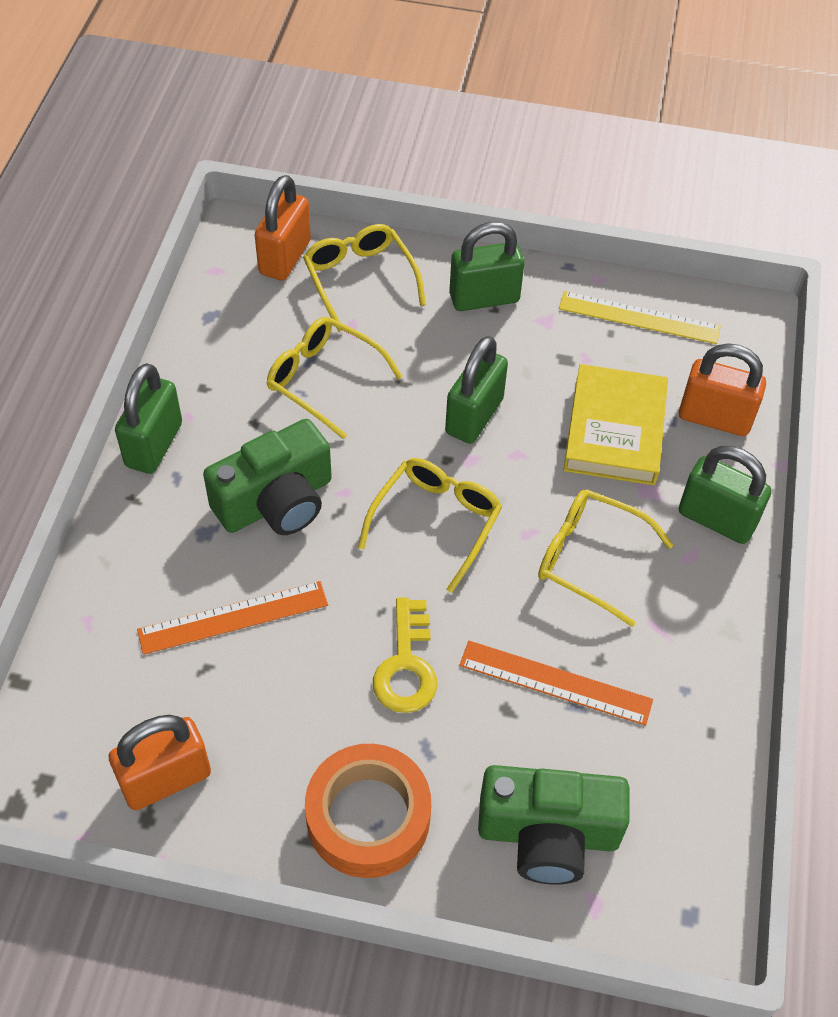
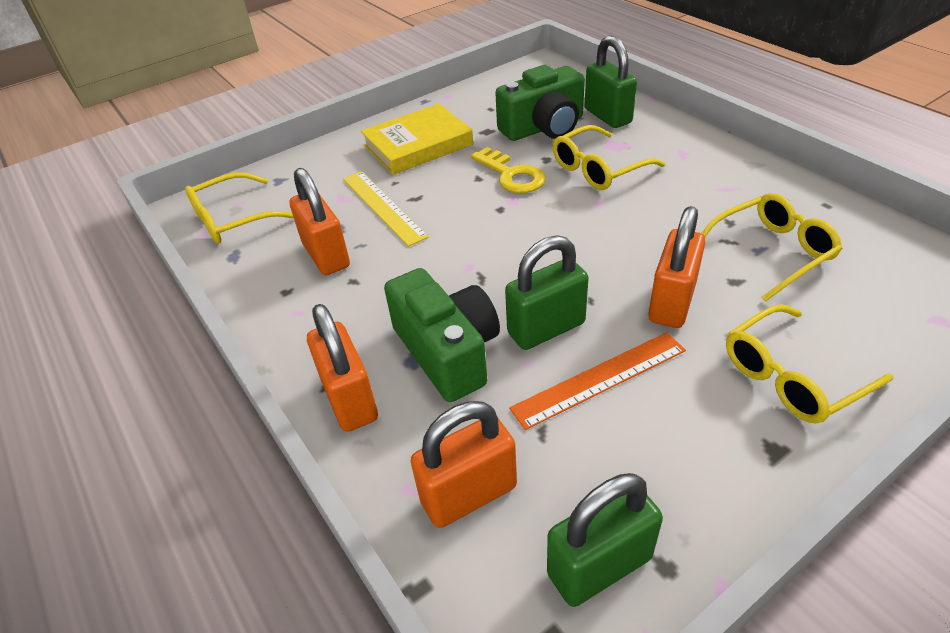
green padlock: [115,363,182,474] [445,336,508,444] [449,222,524,311] [679,446,771,544] = 4 -> [505,235,589,350] [547,473,663,607] [585,35,637,128] = 3
orange padlock: [109,715,211,810] [255,175,311,281] [679,343,766,436] = 3 -> [289,168,350,275] [307,304,378,432] [411,401,517,528] [648,206,706,328] = 4
orange ruler: [137,581,328,655] [459,641,653,726] = 2 -> [509,332,686,430] = 1
orange tape: [305,744,431,878] = 1 -> none = 0

